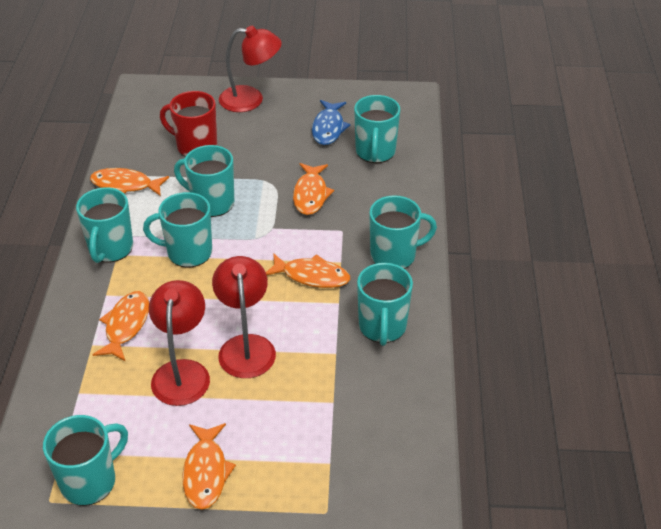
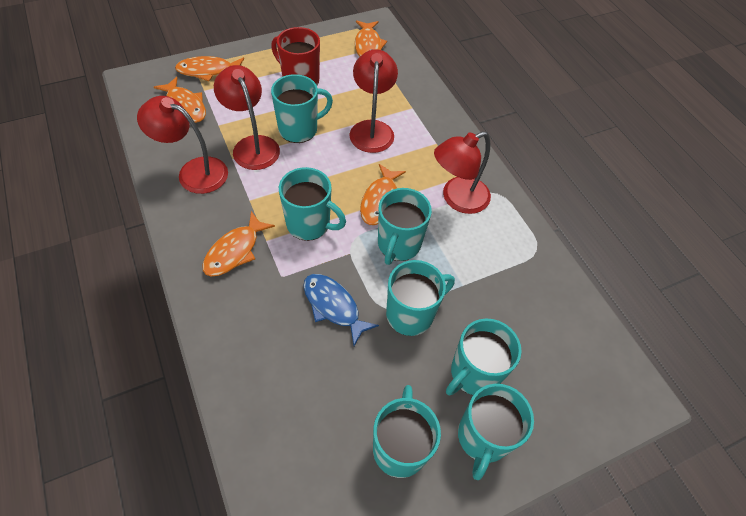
red lamp: [149,280,210,406] [212,256,276,378] [219,26,282,112] = 3 -> [137,96,228,194] [214,65,280,170] [349,49,398,153] [434,131,491,214] = 4

